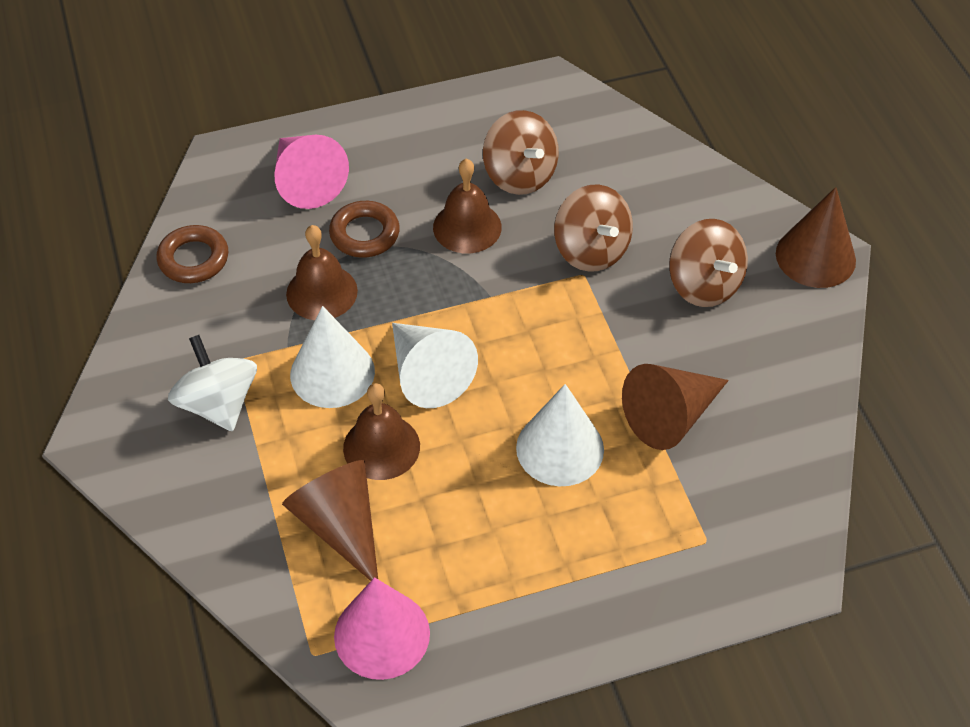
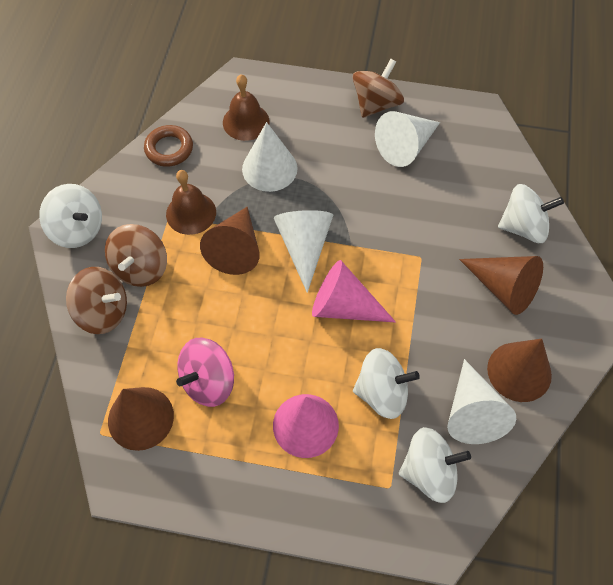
brown bell: [286,225,358,320] [343,383,420,480] [433,159,502,253] = 3 -> [166,170,216,235] [223,74,269,141] = 2
brown cone: [282,460,378,581] [622,364,729,450] [776,187,856,288] = 3 -> [108,387,174,451] [200,207,260,275] [459,256,543,315] [487,339,552,402] = 4
brown ring: [157,225,228,283] [329,201,400,258] = 2 -> [144,125,193,167] = 1
pink spinning top: none = 0 -> [176,337,234,407] = 1
white cone: [290,306,375,408] [392,323,478,408] [516,384,604,486] = 3 -> [242,122,298,192] [274,210,333,293] [375,111,440,167] [447,359,516,444] = 4
white spinning top: [168,335,257,431] = 1 -> [39,184,102,248] [353,348,420,419] [399,427,471,503] [498,184,564,243] = 4

